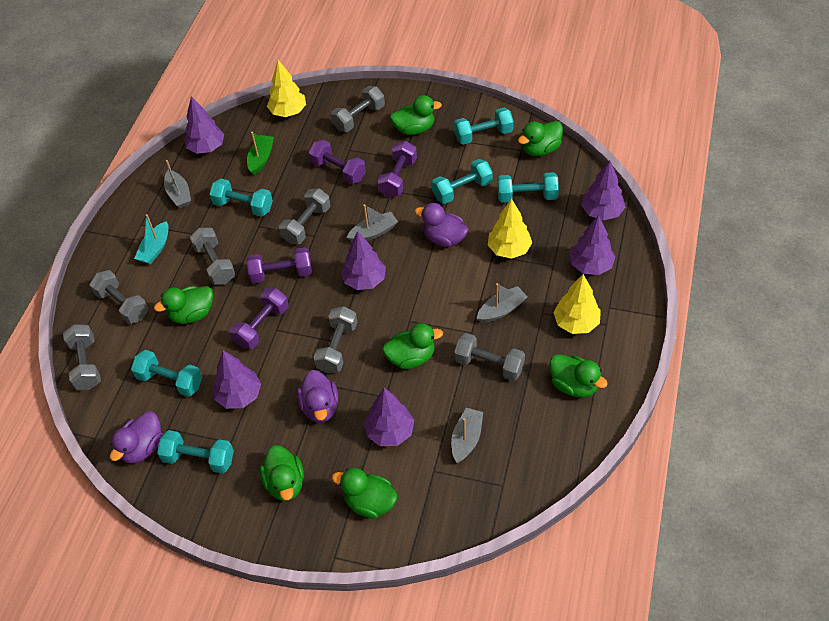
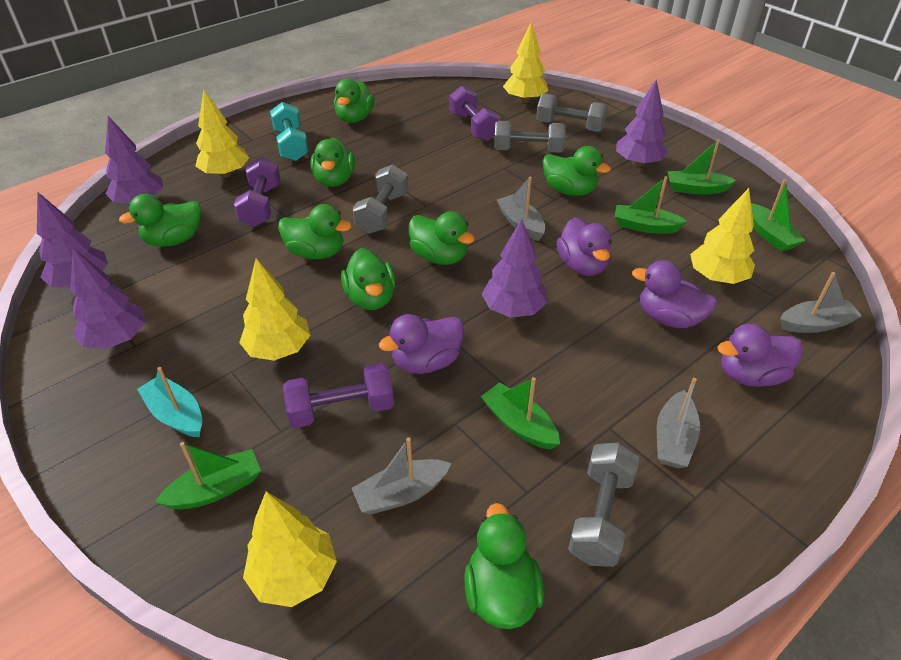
green boat: [247,132,274,175] = 1 -> [155,442,261,510] [481,377,560,450] [615,176,688,234] [668,139,736,195] [751,179,806,251] = 5
green duck: [154,286,213,324] [260,445,304,501] [332,468,397,519] [382,323,443,369] [390,95,442,135] [518,121,563,156] [549,354,608,398] = 7 -> [119,194,201,247] [278,204,352,259] [311,138,355,187] [334,79,375,123] [341,248,396,310] [409,211,475,265] [464,503,544,629] [543,146,611,196] = 8
grey dumbbell: [63,324,101,390] [89,270,148,324] [190,228,236,285] [279,188,331,244] [313,306,357,373] [331,86,385,132] [454,333,525,381] = 7 -> [353,164,409,234] [494,121,566,153] [536,93,608,132] [568,442,640,567] = 4
purple duck: [110,411,163,464] [297,370,338,423] [415,203,469,247] = 3 -> [379,314,464,374] [557,217,611,276] [632,260,718,328] [717,324,803,387] = 4
purple dumbbell: [230,288,288,349] [247,247,312,284] [308,140,366,184] [377,141,417,197] = 4 -> [234,157,281,227] [283,363,394,428] [449,86,500,141] = 3
purple tree: [184,96,224,154] [213,350,261,409] [341,231,386,290] [364,388,414,446] [570,215,615,275] [581,161,625,220] = 6 -> [37,192,108,287] [70,248,145,349] [105,116,163,204] [482,219,547,318] [616,79,668,167] = 5
turquoise dumbbell: [131,350,202,397] [157,430,234,474] [209,179,273,217] [432,159,493,204] [454,108,514,145] [497,172,559,203] = 6 -> [270,102,309,161] = 1
yellow tree: [267,60,306,117] [488,198,532,259] [553,274,601,334] = 3 -> [195,90,249,177] [239,258,310,361] [243,491,337,607] [503,22,548,103] [690,188,755,284] = 5

